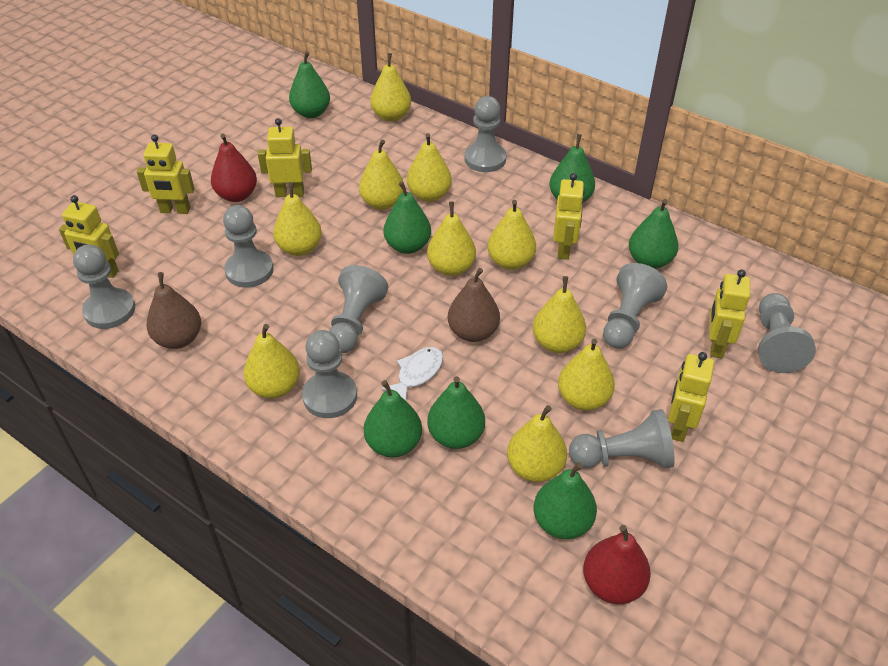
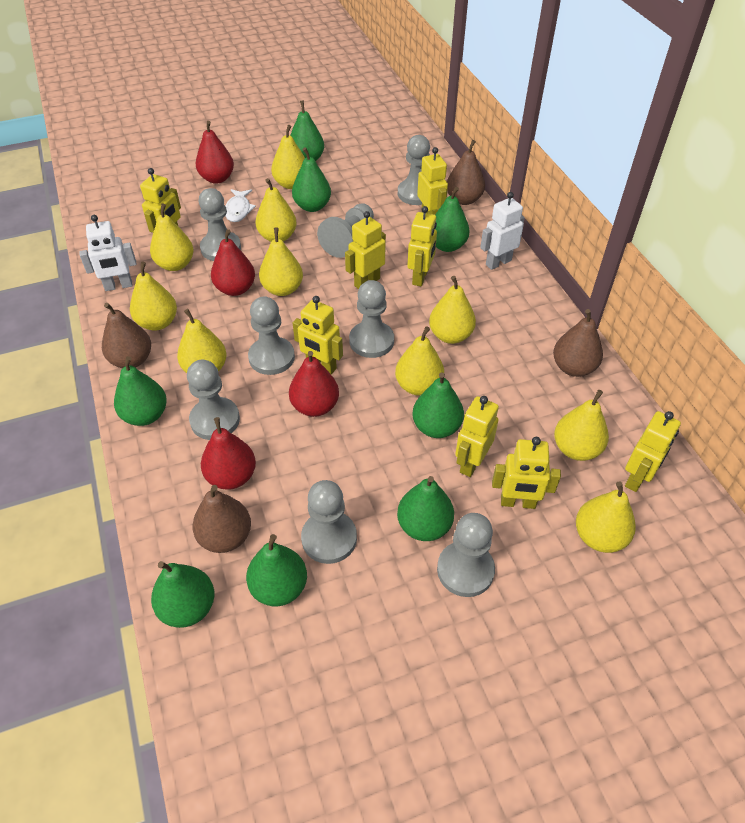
brown pear: [146,272,201,349] [448,268,500,342] = 2 -> [102,303,151,368] [192,485,251,553] [447,140,485,205] [553,309,603,377] = 4
green pear: [289,51,330,118] [364,380,422,457] [384,181,431,254] [427,376,485,449] [534,462,597,539] [550,134,595,202] [629,199,678,269] = 7 -> [114,356,167,426] [151,561,214,628] [246,534,307,606] [290,100,324,161] [292,147,331,212] [397,476,454,541] [412,372,464,438] [435,187,470,252] = 8
red pear: [211,134,257,202] [583,525,651,604] = 2 -> [196,121,234,184] [201,417,256,490] [211,229,255,296] [289,351,339,417] = 4
white robot: none = 0 -> [79,215,137,291] [480,192,525,270] = 2
yellow robot: [59,195,119,278] [137,134,195,214] [258,118,312,197] [553,173,585,260] [668,352,714,442] [709,270,750,359] = 6 -> [140,168,181,233] [293,296,343,375] [345,211,386,289] [407,206,437,286] [417,147,448,215] [455,396,499,477] [492,437,561,509] [625,411,681,492] = 8

